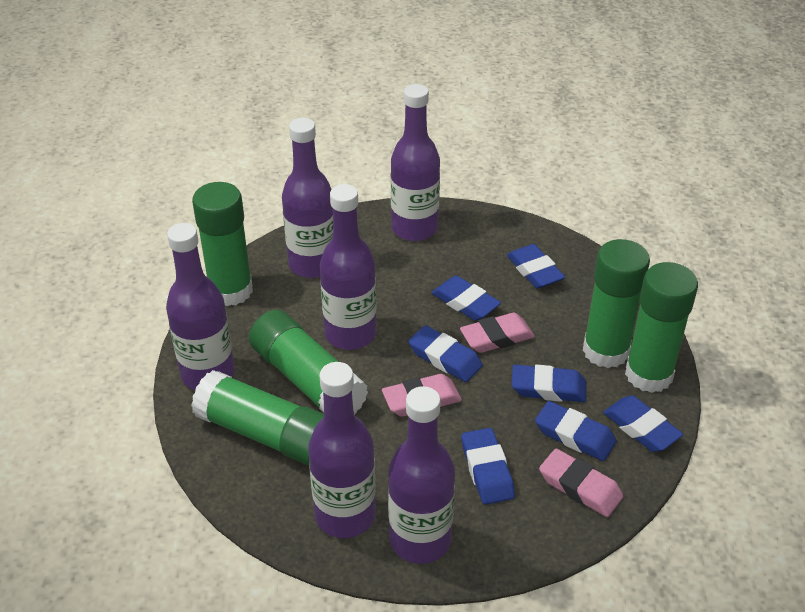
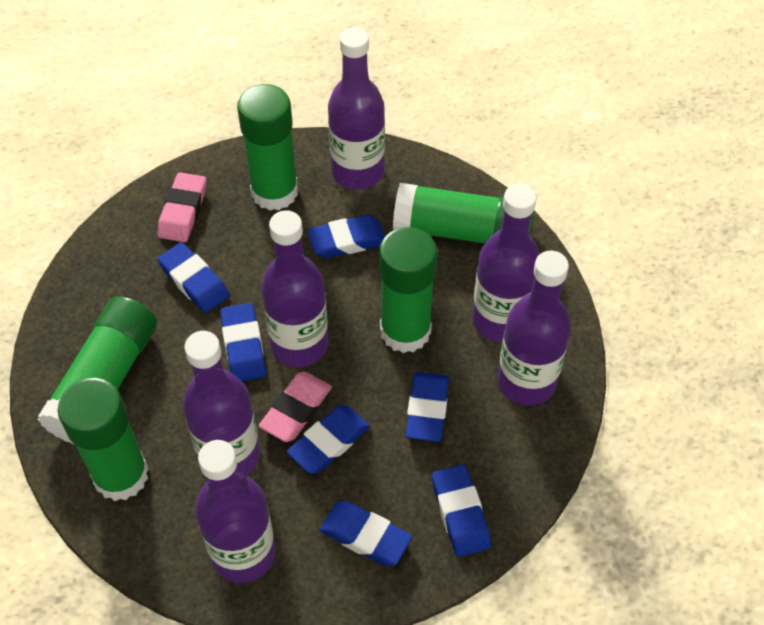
pink eraser: [382,374,462,417] [460,313,535,353] [539,449,623,517] = 3 -> [158,172,206,242] [259,372,332,442] = 2

